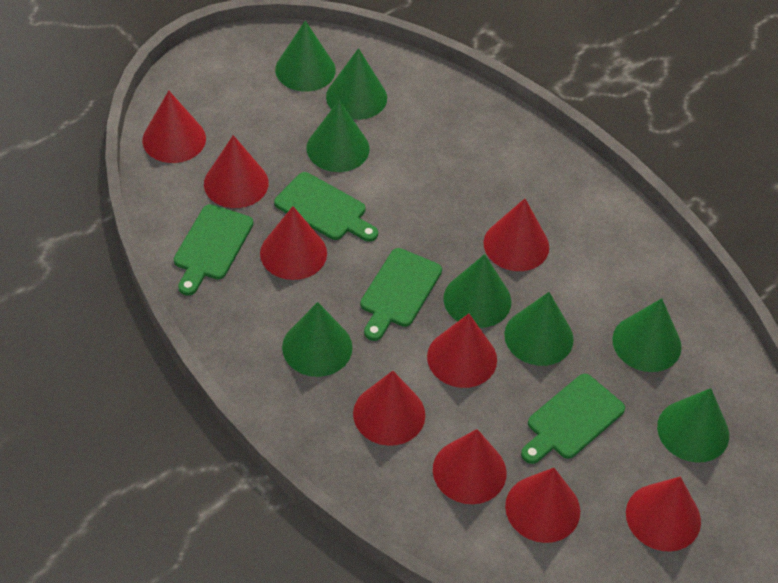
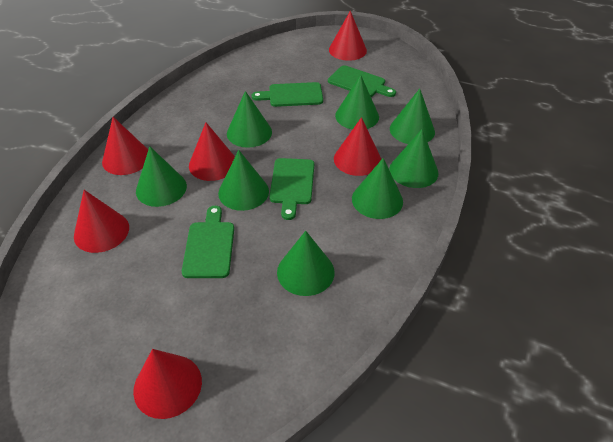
red cone: [142,91,206,163] [204,135,269,208] [260,206,327,280] [353,371,425,446] [427,314,497,388] [433,429,507,504] [483,199,549,271] [505,468,580,543] [626,477,701,552] = 9 -> [74,190,129,253] [102,117,148,175] [133,349,202,419] [189,122,235,181] [329,11,367,61] [334,117,381,176] = 6

